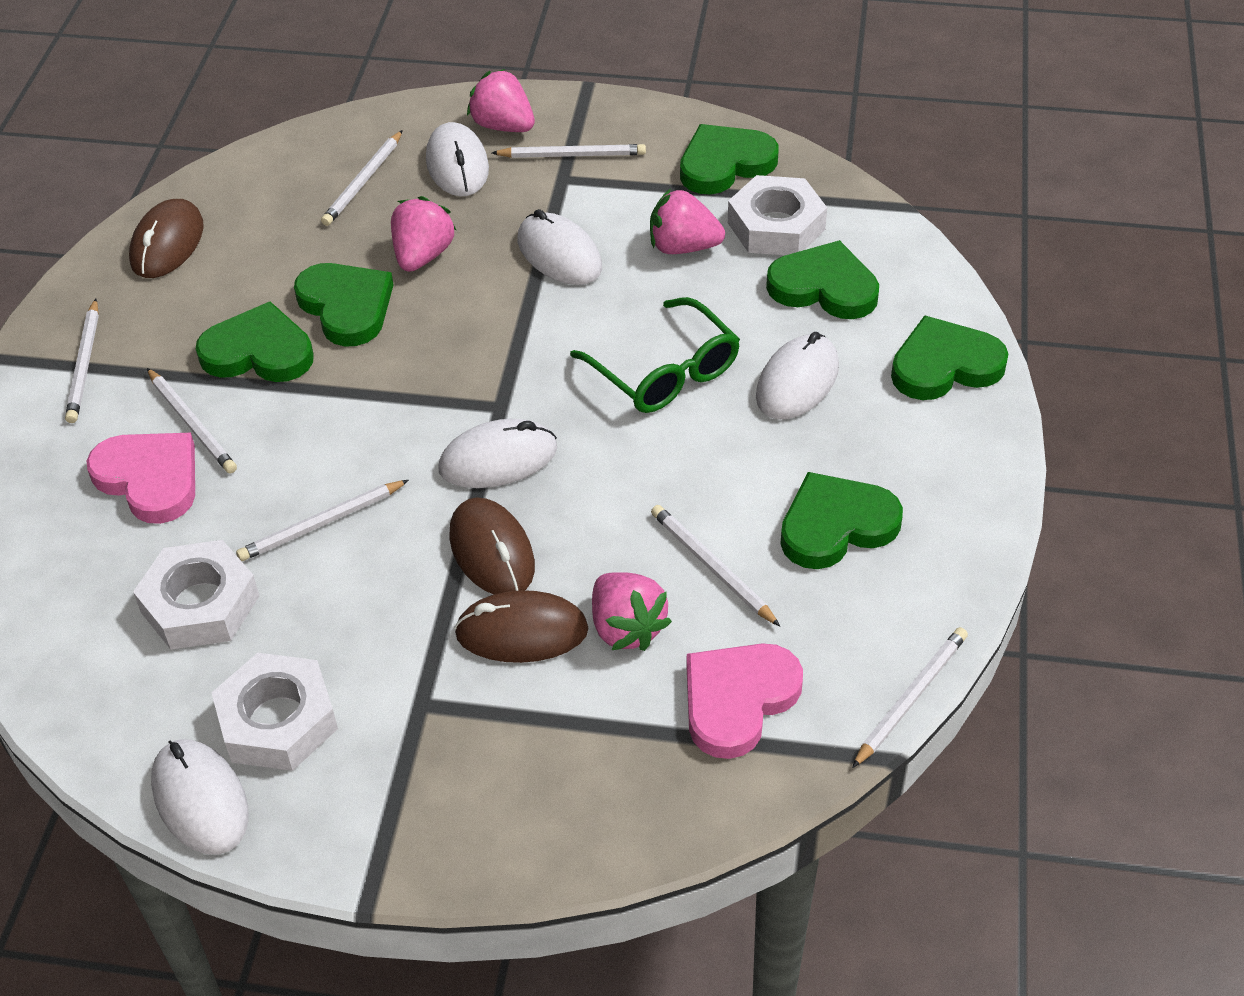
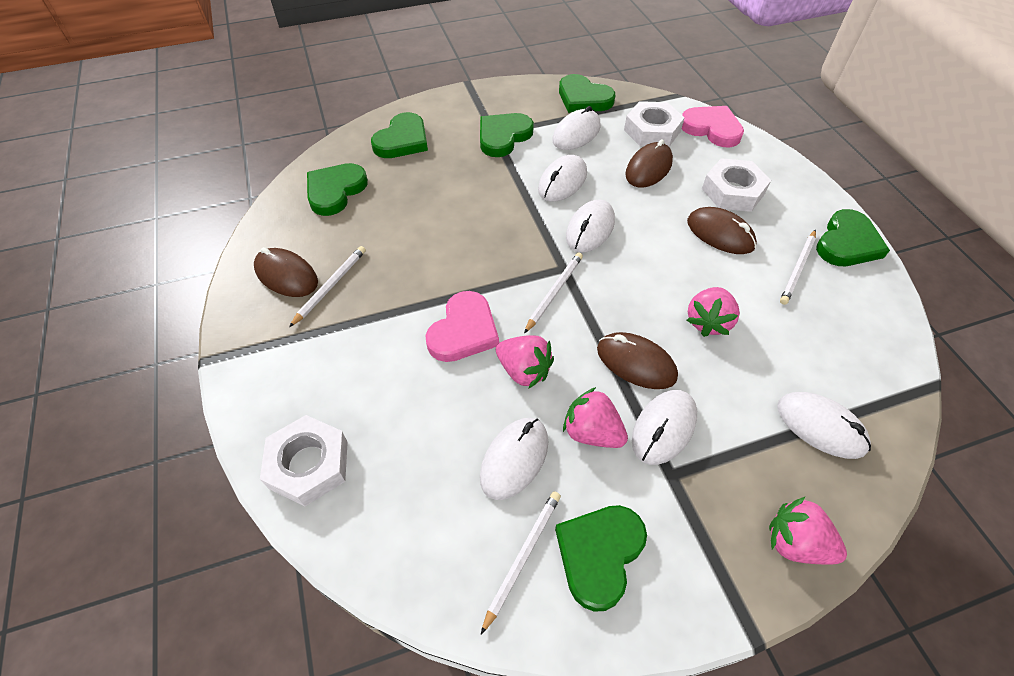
brown mouse: [129,199,203,278] [449,497,535,594] [454,590,588,663] = 3 -> [254,247,318,297] [597,332,678,389] [625,139,673,187] [687,207,757,254] = 4
green glasses: [570,297,740,413] = 1 -> none = 0
white mouse: [151,739,249,855] [426,122,489,196] [438,419,557,488] [518,209,602,285] [756,332,839,419] = 5 -> [480,418,548,500] [538,155,587,202] [552,106,601,150] [566,199,615,253] [632,390,697,465] [777,392,871,459] = 6
white pencil: [65,299,99,423] [147,368,237,474] [236,480,409,561] [321,130,403,226] [492,144,646,158] [651,505,780,626] [852,627,968,768] = 7 -> [289,246,366,327] [481,491,561,634] [524,252,583,333] [780,229,816,305] = 4

